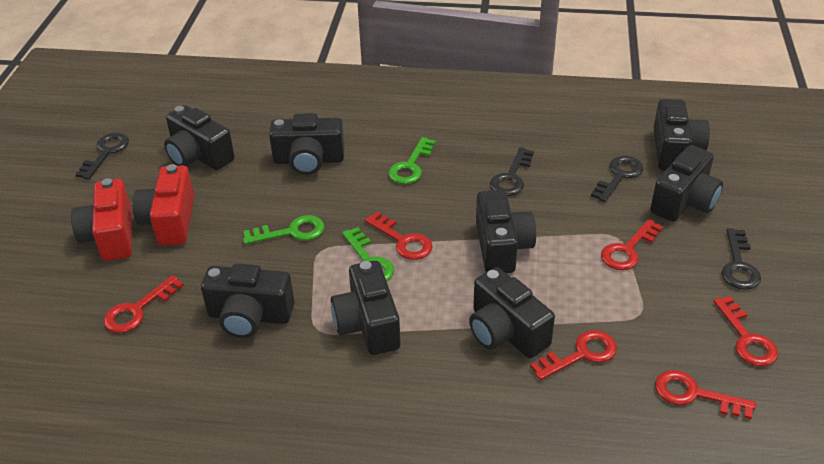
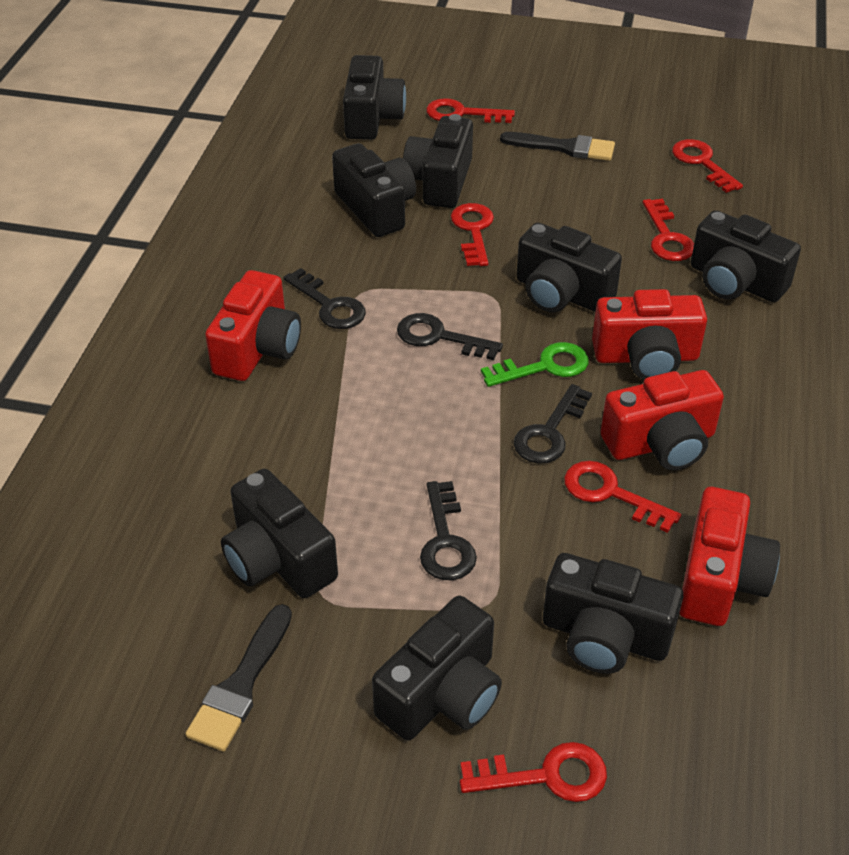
black brush: none = 0 -> [186,604,292,751] [500,132,615,161] = 2
green key: [243,215,324,244] [342,227,394,281] [388,137,436,184] = 3 -> [481,342,589,387] = 1
red camera: [71,178,132,261] [132,164,194,245] = 2 -> [205,270,301,381] [592,289,707,380] [601,370,724,470] [680,487,780,626] = 4

